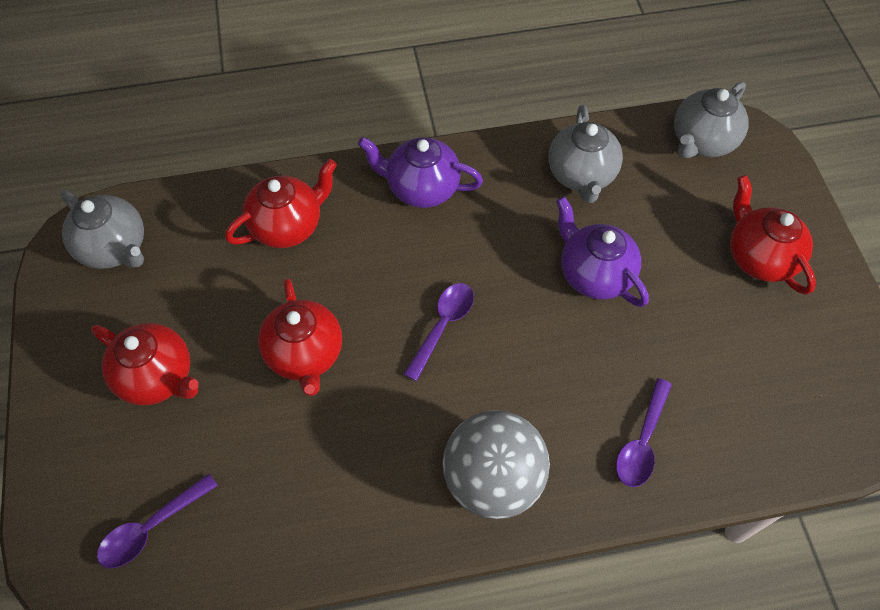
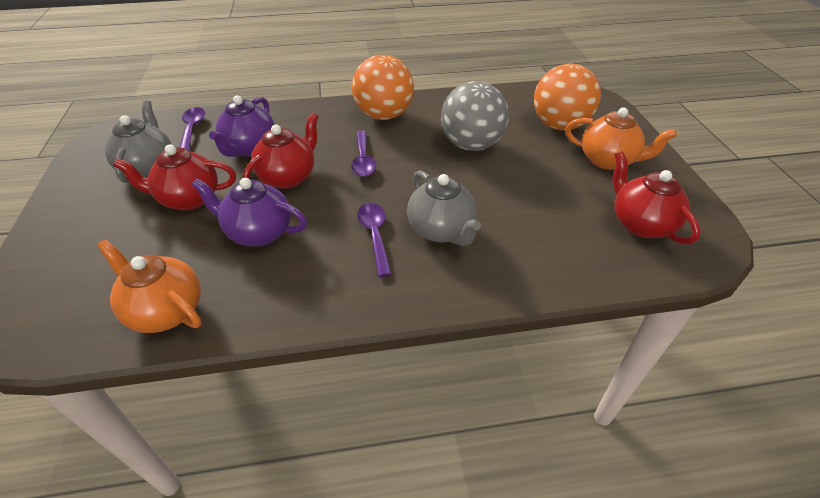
grey teapot: [60,190,144,269] [548,105,623,203] [674,82,749,158] = 3 -> [105,100,172,183] [407,170,481,246] = 2
orange ball: none = 0 -> [352,55,414,120] [534,63,601,130] = 2
orange teapot: none = 0 -> [97,239,202,333] [565,107,677,170] = 2
red teapot: [91,323,199,405] [225,159,337,248] [258,278,342,396] [730,175,816,295] = 4 -> [113,145,236,210] [243,113,319,189] [612,151,701,244] = 3

